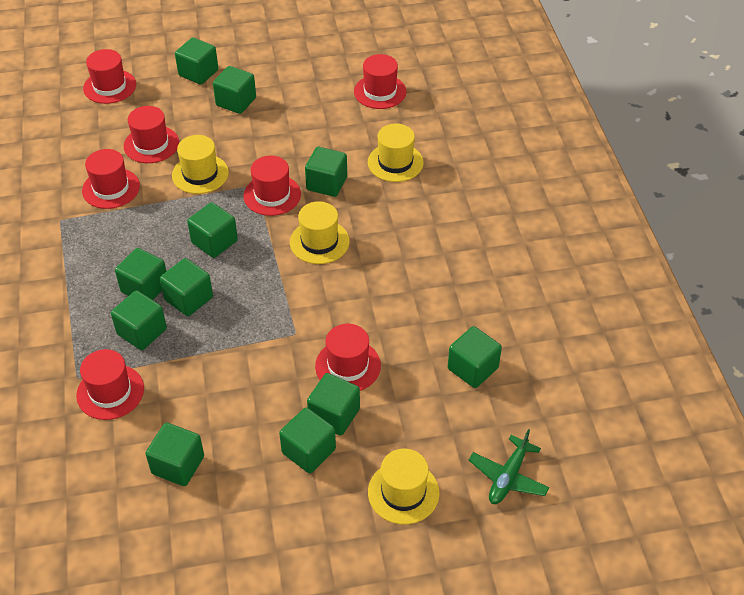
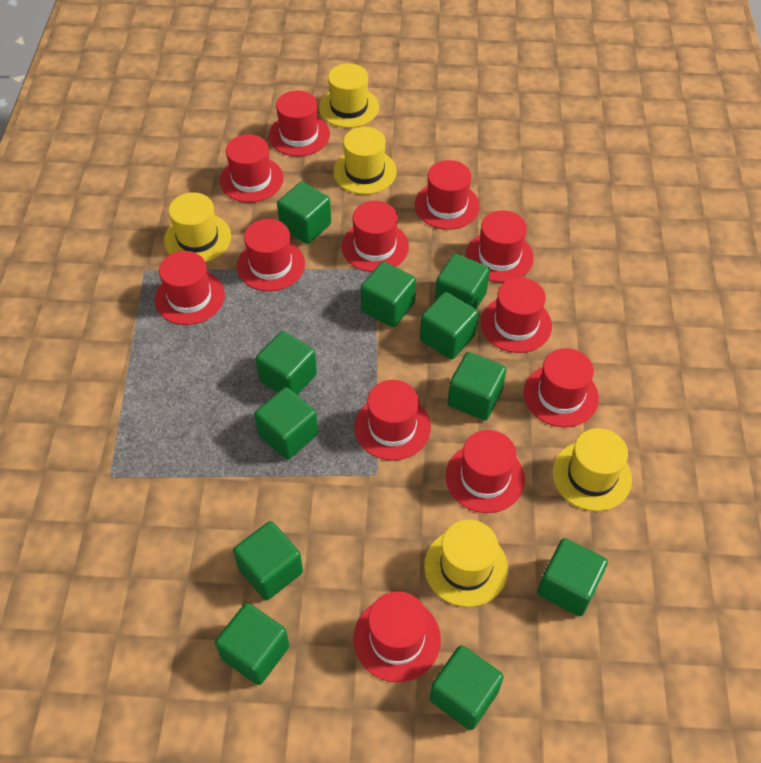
green plane: [469,429,550,504] = 1 -> none = 0
red hat: [76,349,144,420] [82,149,140,209] [83,49,136,104] [124,106,179,163] [243,155,301,216] [315,324,381,391] [354,54,406,109] = 7 -> [154,251,225,325] [220,134,284,203] [237,219,305,291] [268,91,330,156] [342,201,409,272] [353,591,441,683] [354,380,431,460] [415,160,480,230] [446,430,525,513] [466,210,534,283] [481,277,552,353] [523,348,599,427] = 12
yellow hat: [172,135,229,194] [290,201,350,264] [368,124,424,182] [368,449,439,524] = 4 -> [164,192,231,262] [319,63,379,128] [333,127,397,195] [424,519,508,607] [553,428,632,511] = 5

